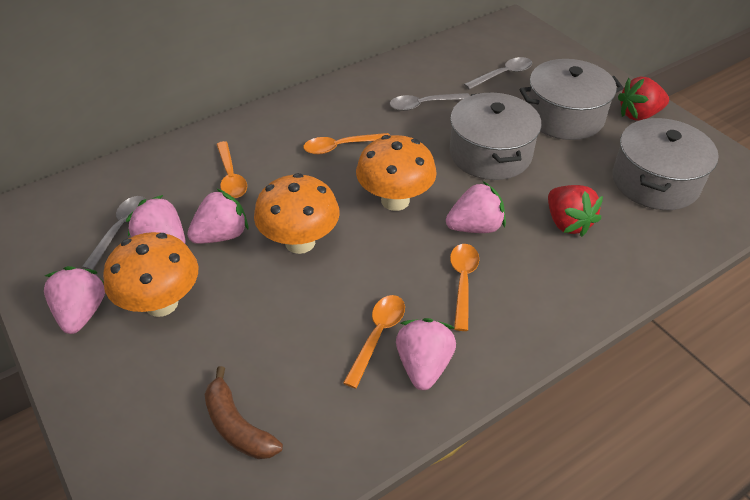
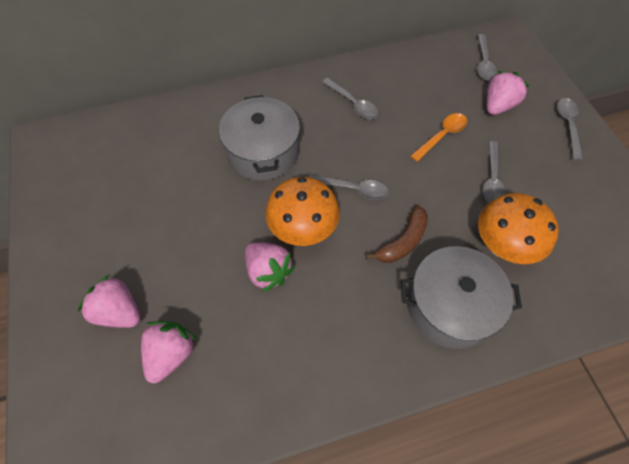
grey pot: [449,92,541,180] [519,59,624,140] [612,118,719,210] = 3 -> [219,95,300,181] [401,246,522,349] = 2
grey spoon: [82,196,147,270] [390,93,470,111] [464,57,532,90] = 3 -> [308,175,389,200] [322,78,379,119] [477,34,497,80] [482,141,506,203] [557,98,583,160] = 5
orange mushroom: [103,232,198,317] [254,173,340,254] [356,135,437,211] = 3 -> [265,177,340,246] [478,193,559,264] = 2
orange spoon: [216,141,247,198] [303,133,390,154] [343,295,405,389] [450,244,479,331] = 4 -> [410,113,467,162] = 1
pink strawberry: [44,266,105,334] [126,195,185,243] [187,188,248,244] [396,318,456,390] [446,181,506,233] = 5 -> [78,275,141,328] [141,321,197,383] [245,242,295,292] [486,71,530,115] = 4
red strawberry: [548,185,603,237] [618,76,669,121] = 2 -> none = 0

